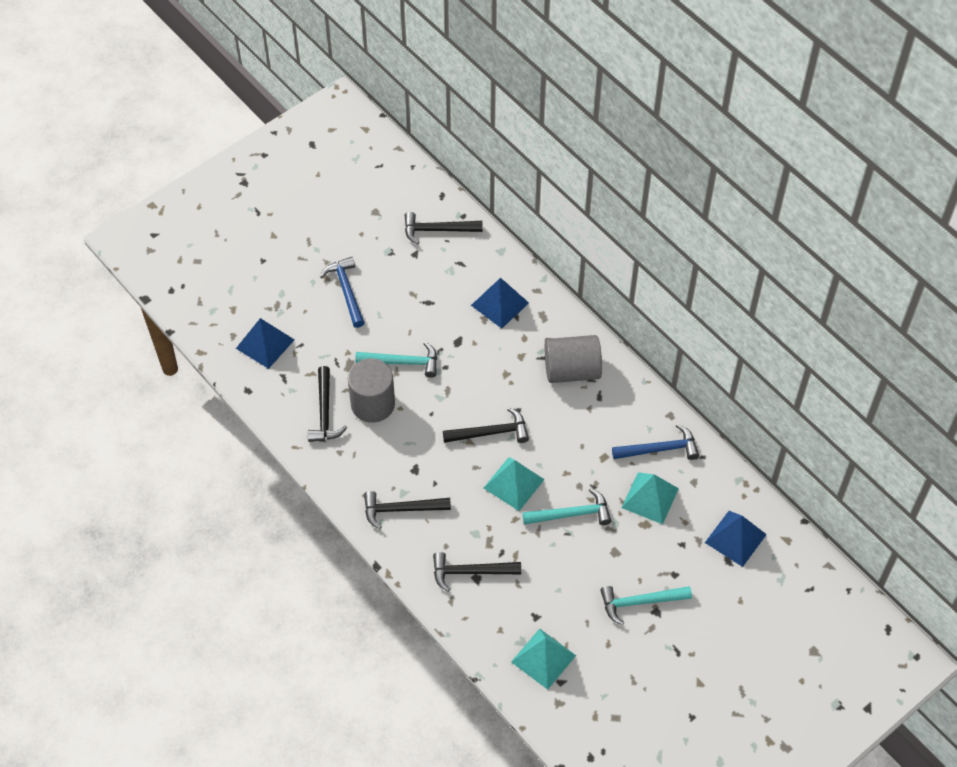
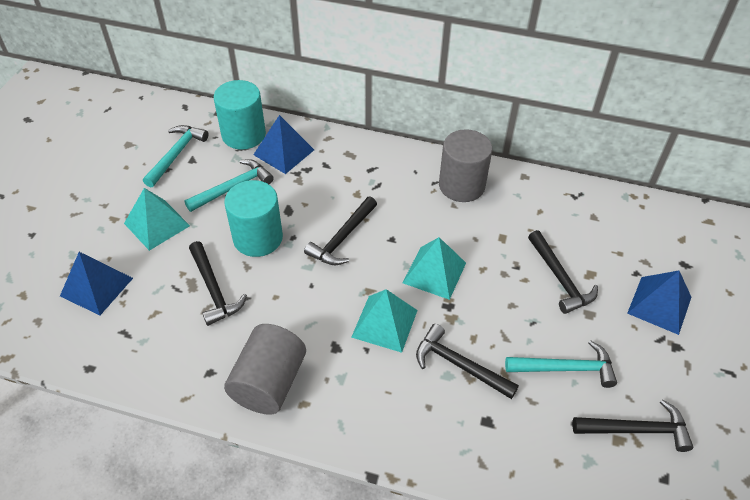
blue hammer: [320,257,365,328] [612,424,699,460] = 2 -> none = 0
turquoise cylinder: none = 0 -> [214,80,266,150] [224,180,283,257] = 2

